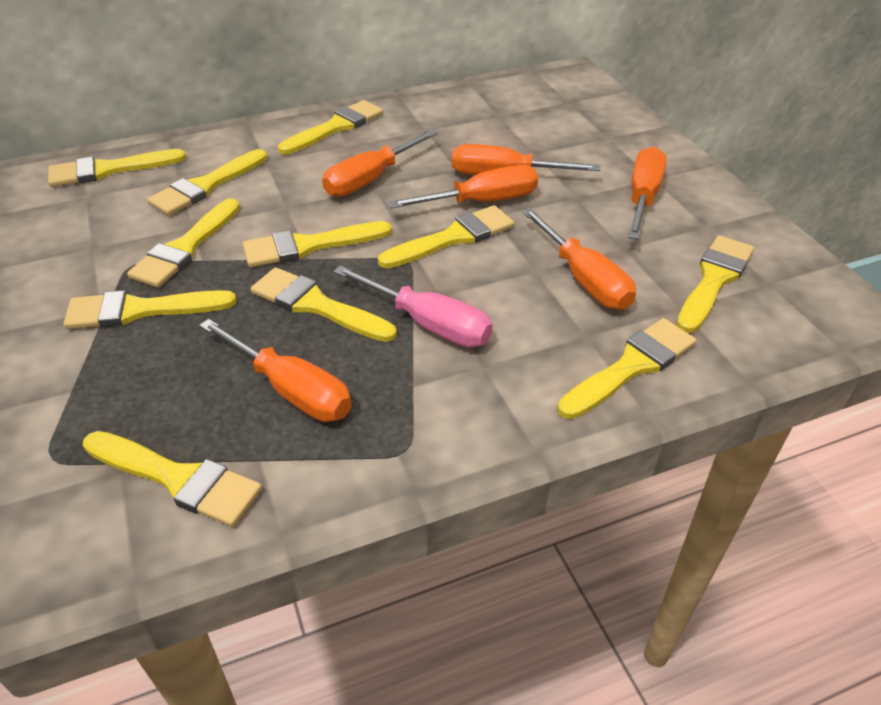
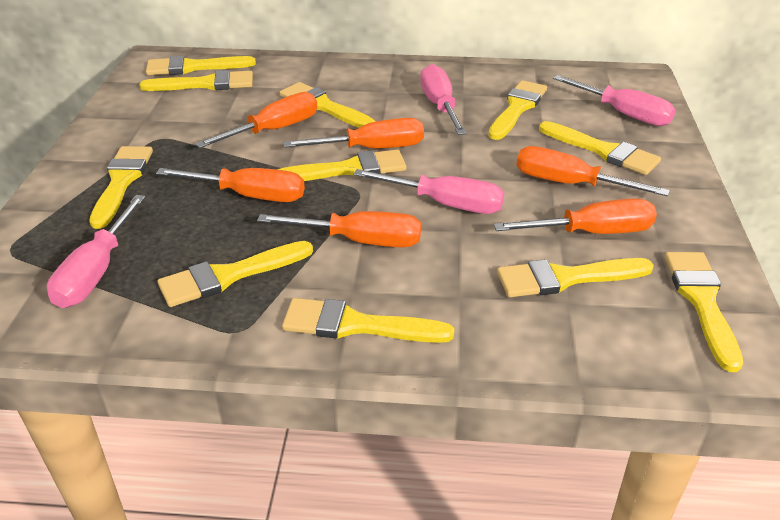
pink screwdriver: [334,265,493,347] = 1 -> [47,195,146,308] [353,169,505,214] [420,64,467,135] [553,75,676,126] = 4

